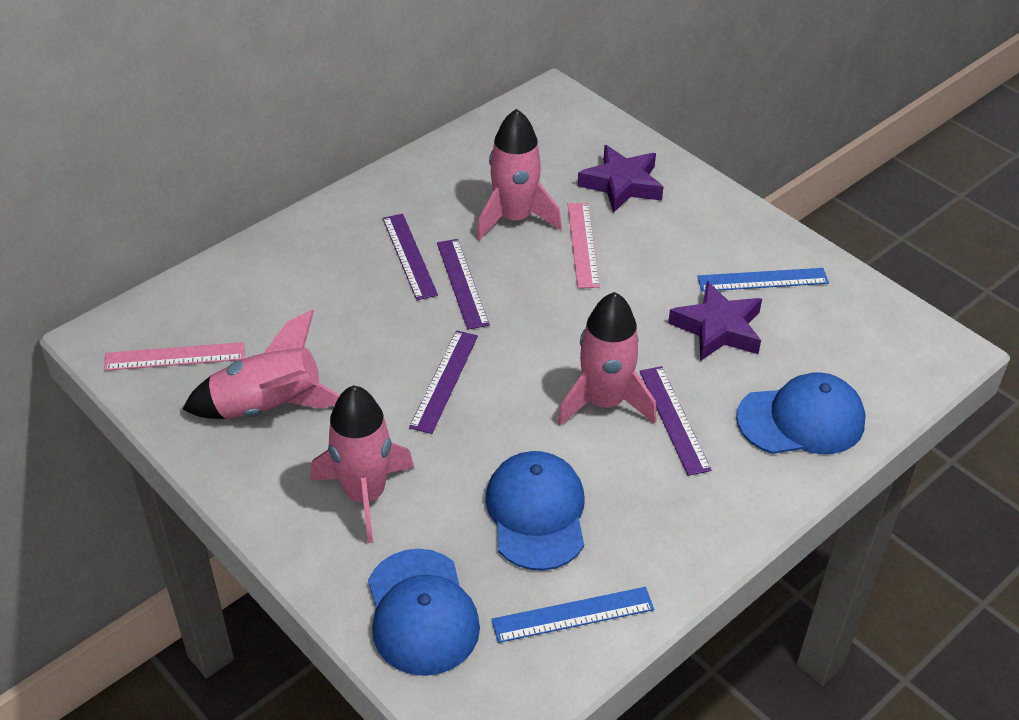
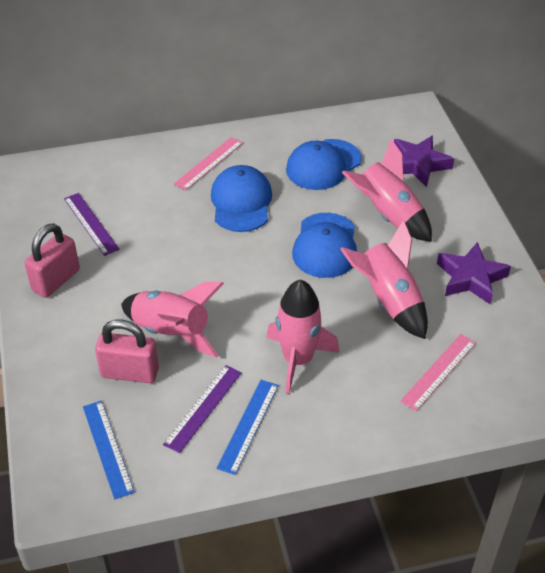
pink padlock: none = 0 -> [25,223,80,298] [95,320,159,383] = 2
purple ruler: [383,214,438,300] [409,330,478,434] [437,239,490,330] [640,366,712,476] = 4 -> [64,193,120,256] [163,365,241,454] = 2

